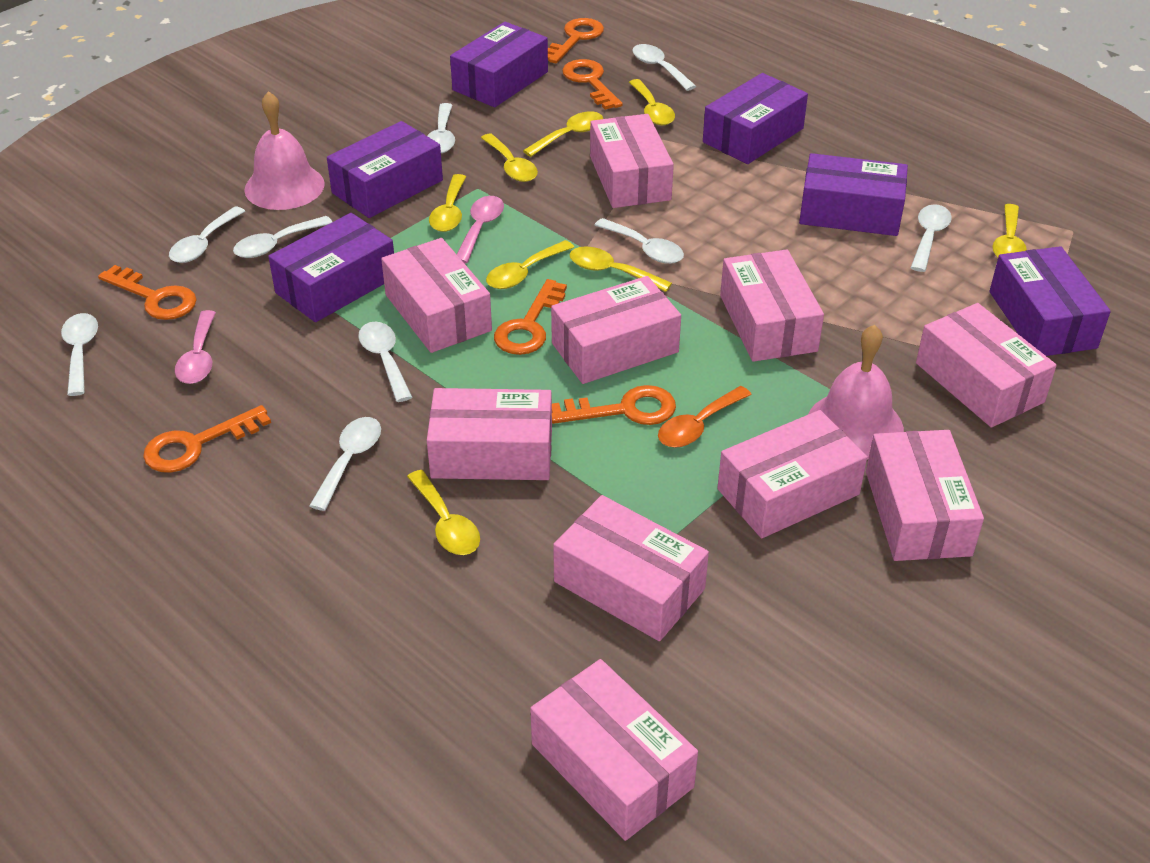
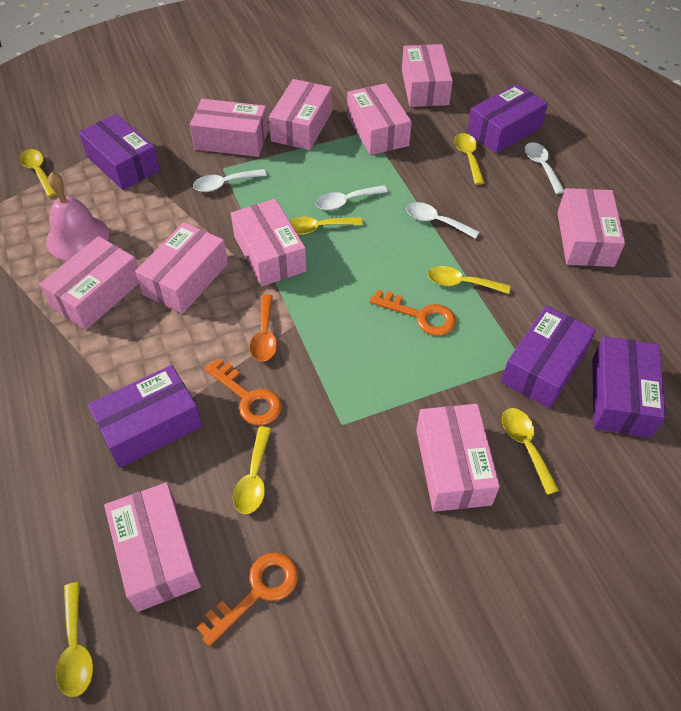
orange key: [98,265,197,320] [143,405,271,473] [494,279,567,355] [548,18,604,64] [552,385,676,425] [562,59,623,110] = 6 -> [197,552,298,646] [204,358,282,425] [370,290,456,336] = 3
pink bell: [244,91,325,210] [808,325,904,460] = 2 -> [46,172,109,260] = 1
pink spoon: [175,310,216,384] [457,196,504,263] = 2 -> none = 0
purple box: [268,213,394,322] [327,121,443,218] [450,22,548,107] [703,73,808,164] [799,153,908,236] [989,246,1111,356] = 6 -> [79,114,160,190] [88,365,202,468] [467,84,548,154] [501,305,596,409] [592,336,666,438] = 5
white spoon: [61,313,98,396] [169,207,245,263] [233,216,332,258] [309,417,381,511] [358,322,412,402] [427,103,455,153] [595,218,684,264] [633,44,696,91] [911,204,952,272] = 9 -> [193,169,267,192] [316,185,388,210] [406,202,479,239] [525,142,565,194] = 4
yellow spoon: [407,470,480,555] [429,174,466,232] [481,134,538,182] [486,240,574,289] [523,111,603,157] [569,246,672,292] [629,79,675,125] [993,204,1027,257] = 8 -> [19,149,56,197] [56,582,93,697] [233,426,271,514] [289,217,363,235] [428,266,510,294] [454,133,485,185] [502,408,559,495] = 7

